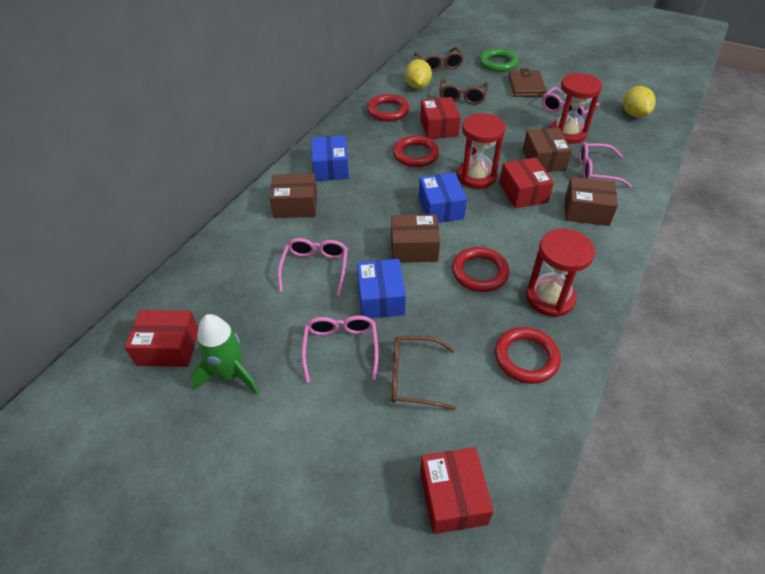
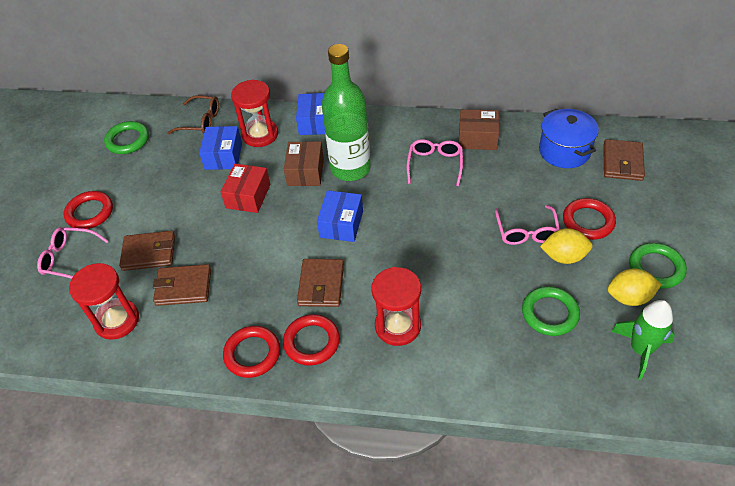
blue pot: none = 0 -> [539,109,599,168] = 1
brown box: [269,173,317,218] [391,214,440,263] [523,128,572,172] [565,177,618,226] = 4 -> [284,141,324,186] [459,109,499,150] = 2
brown glasses: [391,336,456,410] [414,47,464,72] [439,78,489,105] = 3 -> [168,95,219,134] = 1
brown wallet: [508,68,547,97] = 1 -> [119,231,175,271] [153,264,211,306] [297,259,344,307] [603,139,645,181] = 4
green bottle: none = 0 -> [322,44,371,181] = 1
green ring: [480,49,518,72] = 1 -> [104,121,149,154] [522,286,580,336] [629,243,687,289] = 3
pink glasses: [278,238,348,296] [302,315,379,383] [542,87,599,118] [579,142,632,188] = 4 -> [37,227,108,279] [407,139,463,186] [495,205,560,245] = 3
red box: [125,310,198,367] [420,97,461,139] [420,447,494,534] [499,157,554,208] = 4 -> [221,164,270,213] = 1

